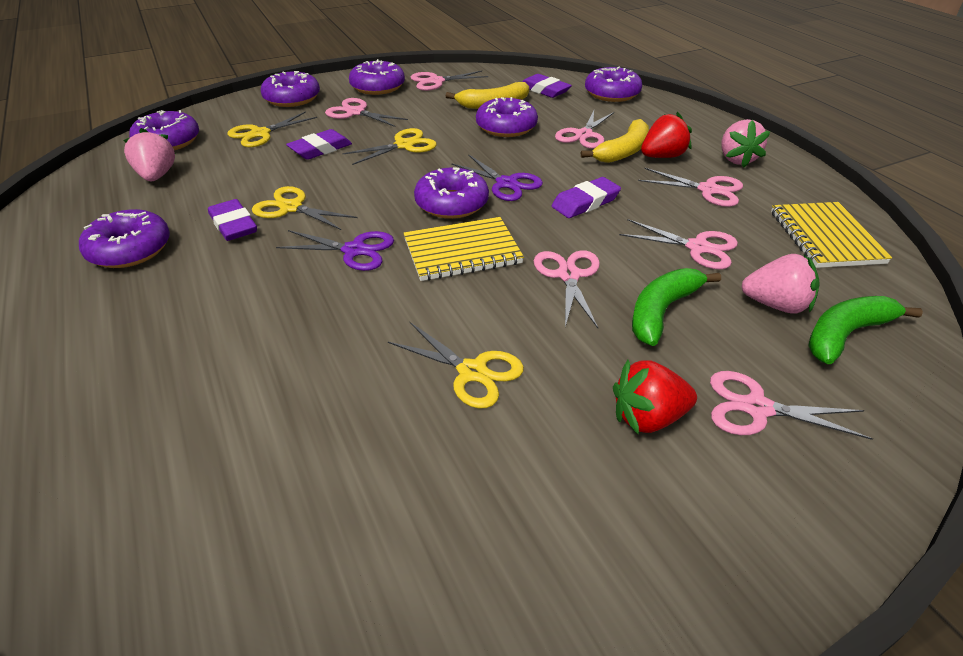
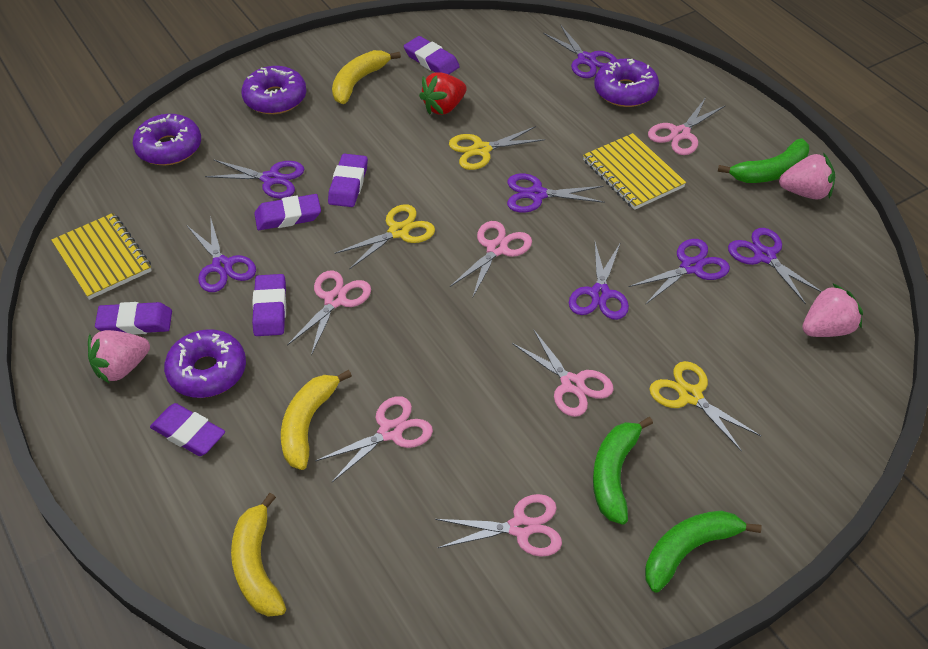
green banana: [632,268,721,346] [808,296,923,364] = 2 -> [593,417,653,525] [645,511,761,592] [718,139,809,183] = 3
pink scissors: [325,98,408,127] [411,71,488,91] [534,250,600,328] [555,111,614,149] [619,219,738,269] [638,168,743,207] [710,371,873,440] = 7 -> [287,270,371,355] [315,396,433,482] [435,494,562,557] [450,221,532,297] [512,329,614,417] [648,97,726,155] = 6
purple donut: [79,209,170,268] [129,110,199,150] [261,71,320,107] [349,59,405,95] [414,167,489,219] [476,97,538,137] [585,67,642,102] = 7 -> [133,114,201,165] [164,329,246,398] [241,66,306,114] [594,59,659,107] = 4
purple eraser: [208,199,257,241] [286,129,352,160] [522,74,572,98] [552,177,621,218] = 4 -> [95,302,172,334] [150,403,225,456] [252,274,286,336] [254,194,321,230] [328,154,368,207] [404,36,460,74] = 6
purple scissors: [276,230,394,271] [451,154,543,201] = 2 -> [187,216,256,292] [205,159,304,199] [507,174,605,213] [543,25,616,78] [569,242,629,320] [629,239,730,305] [728,228,822,304] = 7
red strawberry: [613,360,697,434] [641,112,692,158] = 2 -> [419,72,467,115] = 1
yellow banana: [446,82,529,109] [581,119,649,163] = 2 -> [231,493,286,617] [281,370,352,470] [332,50,401,104] = 3
yellow scissors: [227,111,317,147] [252,186,358,230] [342,128,437,165] [388,322,524,408] = 4 -> [335,204,435,270] [449,126,545,170] [649,361,761,452] = 3

